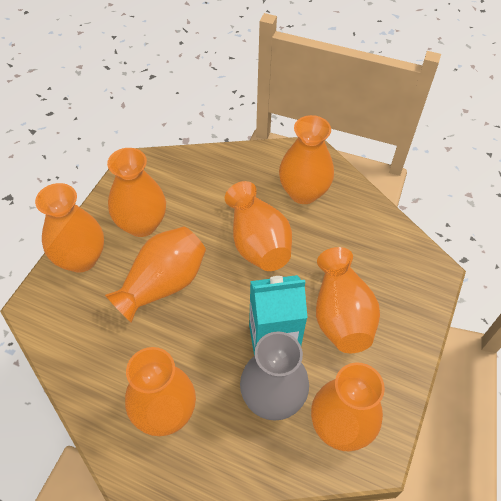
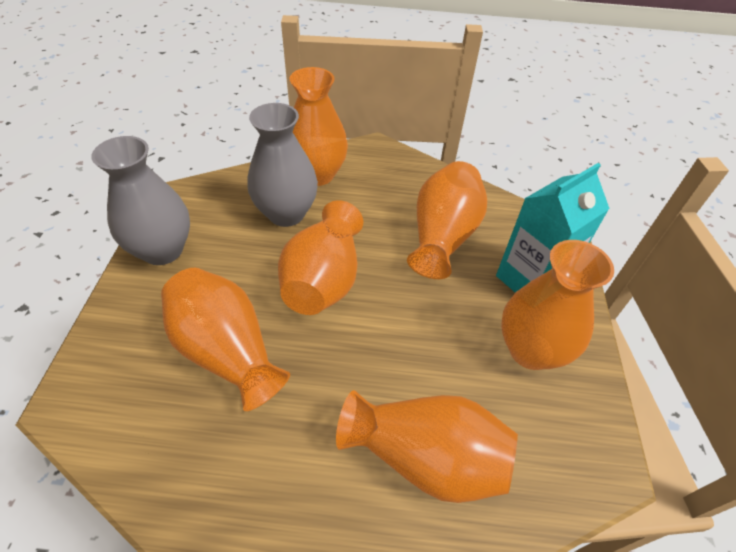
grey vase: [240,332,309,421] = 1 -> [91,136,190,265] [247,103,318,227] = 2
orange vase: [35,183,104,273] [105,227,206,323] [107,148,166,237] [125,347,196,436] [225,181,292,271] [279,115,334,204] [311,363,385,451] [316,247,380,353] = 8 -> [161,268,290,411] [278,200,363,315] [290,67,348,186] [336,390,518,503] [407,161,487,279] [501,240,614,370] = 6

